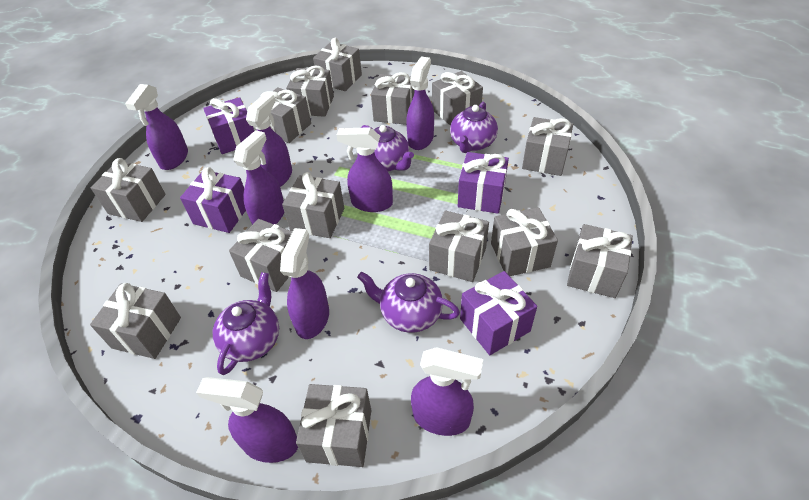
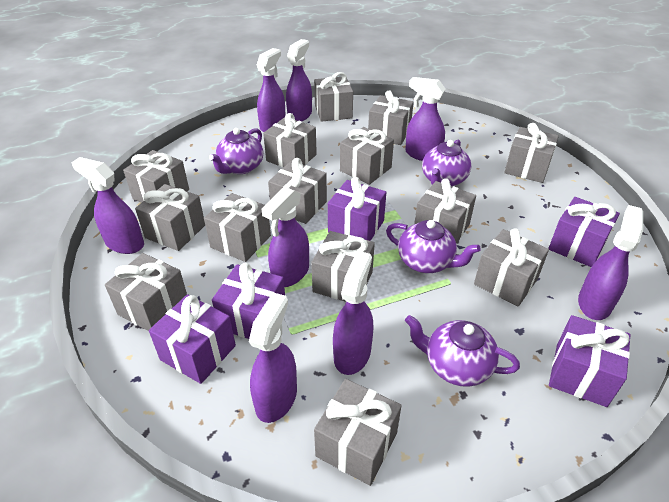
purple gift: [180,167,246,233] [203,97,254,154] [458,152,509,214] [460,271,537,355] = 4 -> [149,294,236,384] [212,263,285,339] [328,177,386,241] [548,197,620,267] [549,315,631,407] = 5

